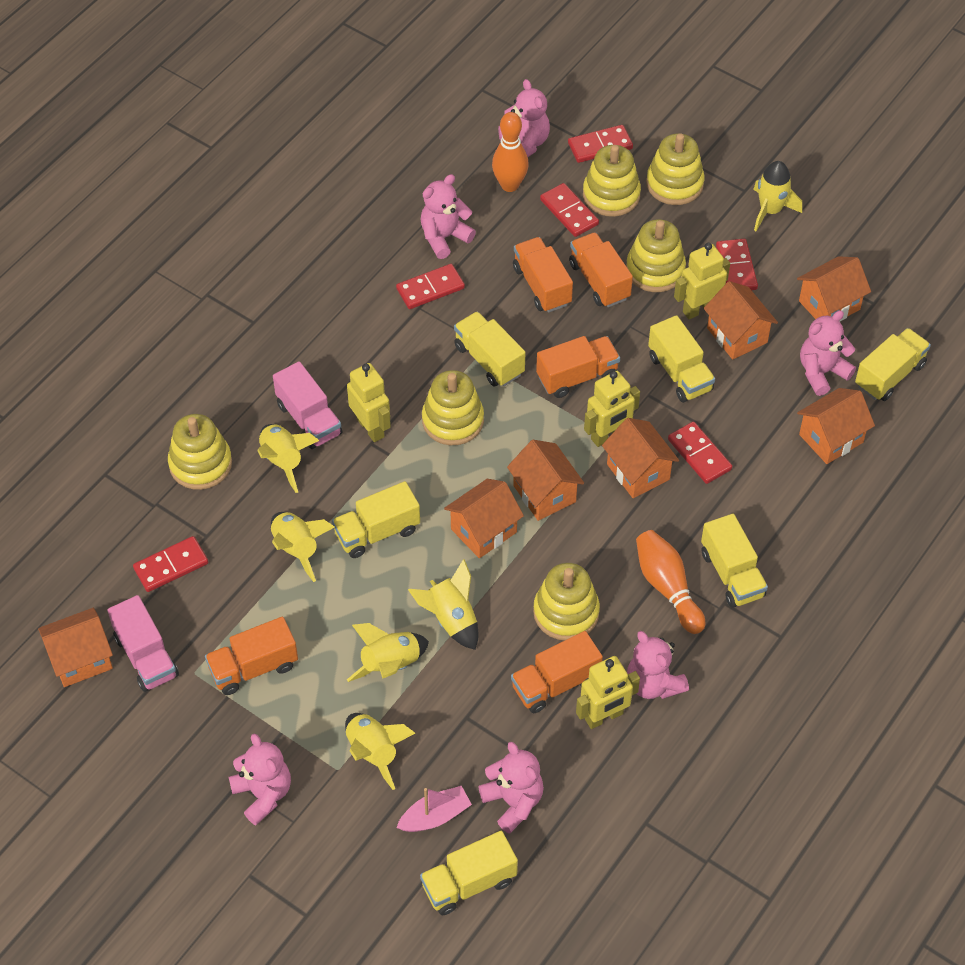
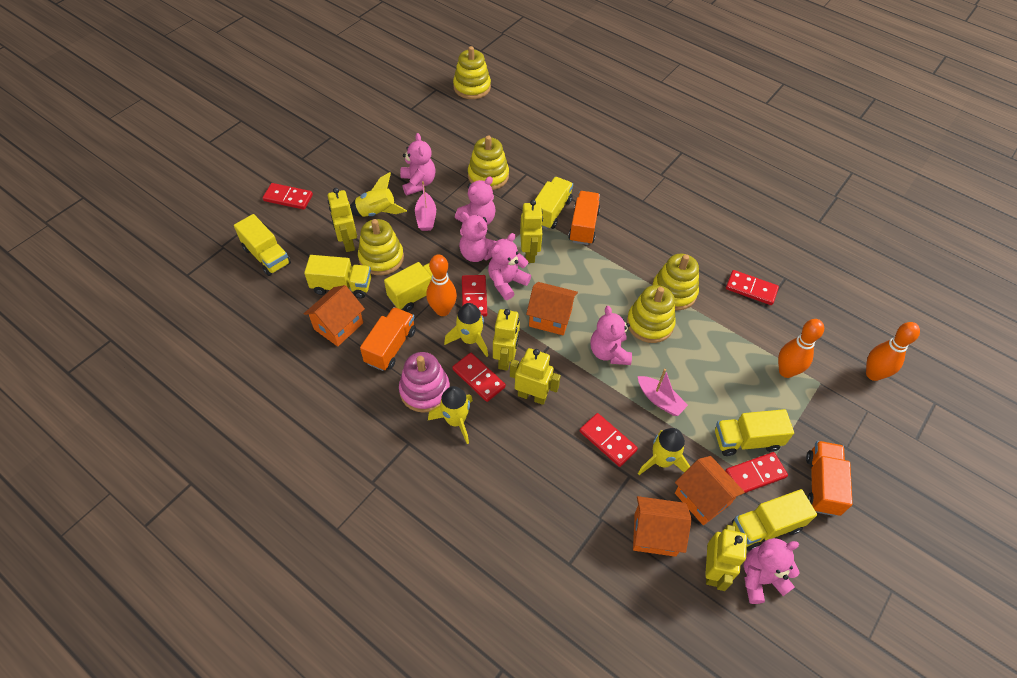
orange bowling pin: [492,112,529,192] [636,530,705,634] = 2 -> [426,254,457,316] [778,319,824,378] [866,322,920,381] = 3
orange house: [38,608,113,687] [444,479,524,558] [507,440,584,521] [602,418,679,498] [704,281,778,360] [797,256,871,322] [797,388,875,464] = 7 -> [304,285,365,347] [526,282,578,335] [633,496,692,557] [675,456,745,525] = 4
orange truck: [205,617,298,695] [511,631,603,713] [513,237,573,313] [536,336,620,398] [569,232,633,307] = 5 -> [360,307,416,371] [568,191,600,245] [806,441,853,516] = 3
pink boat: [396,786,472,832] = 1 -> [415,181,436,231] [638,369,688,416] = 2
pink stacking toy: none = 0 -> [399,352,450,413] = 1
pink truck: [108,595,179,692] [273,361,342,449] = 2 -> none = 0
yellow robot: [347,363,391,442] [576,656,640,729] [584,371,640,447] [674,243,730,319] = 4 -> [328,188,357,252] [493,309,520,371] [510,348,561,405] [520,200,543,263] [705,525,747,591] = 5
yellow rocket: [257,424,319,493] [271,512,334,582] [345,713,416,790] [347,623,429,682] [408,559,479,650] [753,161,802,231] = 6 -> [350,172,407,217] [428,386,473,444] [444,303,488,357] [638,428,690,475] = 4
yellow stacking toy: [168,414,232,490] [422,370,484,445] [533,563,600,641] [583,145,641,217] [626,219,686,292] [646,133,705,205] = 6 -> [358,219,404,275] [453,46,491,99] [468,135,509,190] [627,285,676,343] [652,254,699,310] = 5

